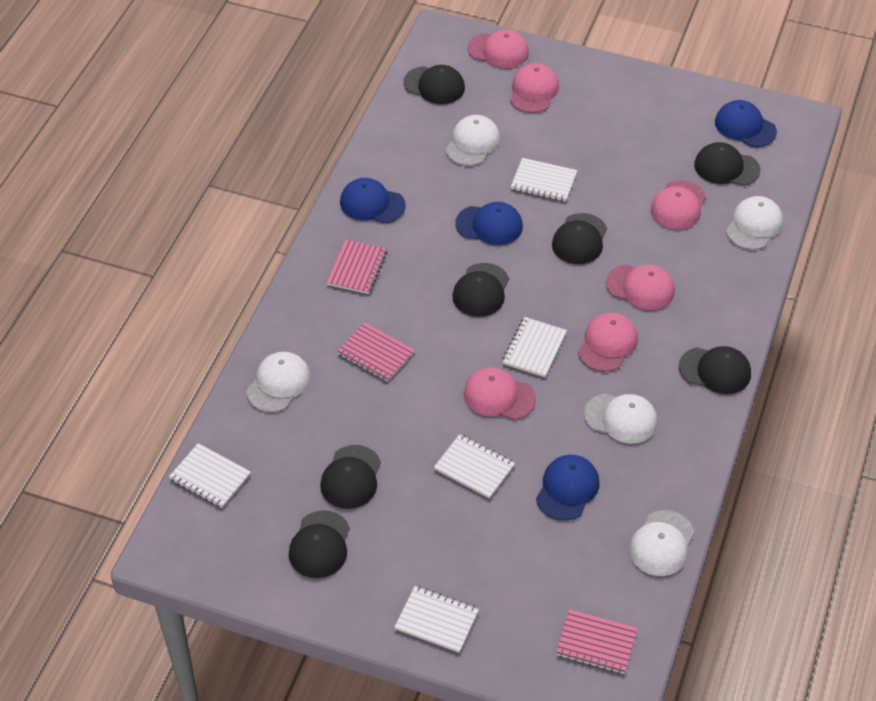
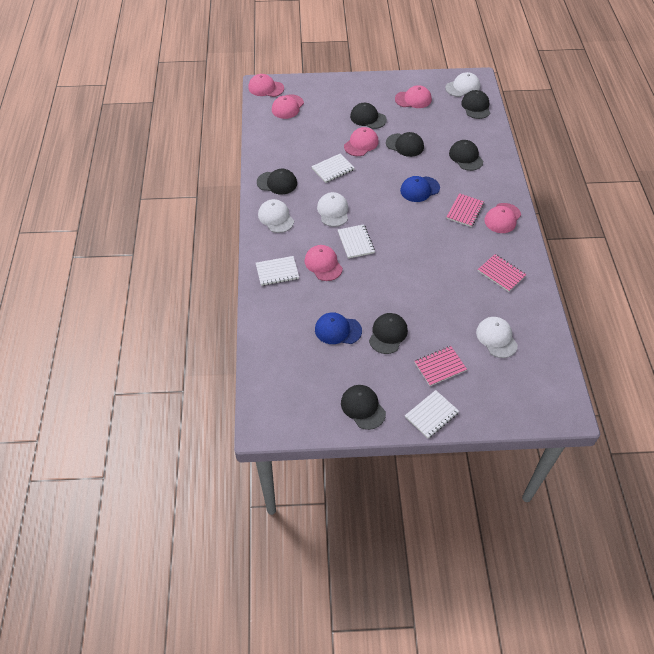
blue cap: [340,178,406,224] [455,202,523,245] [536,455,599,521] [715,100,777,147] = 4 -> [315,312,362,344] [400,176,440,202] = 2
white cap: [247,352,310,412] [445,115,500,166] [584,393,658,444] [629,510,694,576] [726,196,783,250] = 5 -> [258,199,294,233] [317,192,348,227] [445,72,480,97] [476,317,518,358] = 4
white notebook: [169,443,251,508] [395,586,479,653] [434,434,515,499] [502,317,567,377] [511,158,578,202] = 5 -> [256,256,299,286] [311,154,354,183] [338,224,375,258] [405,390,459,438] = 4

